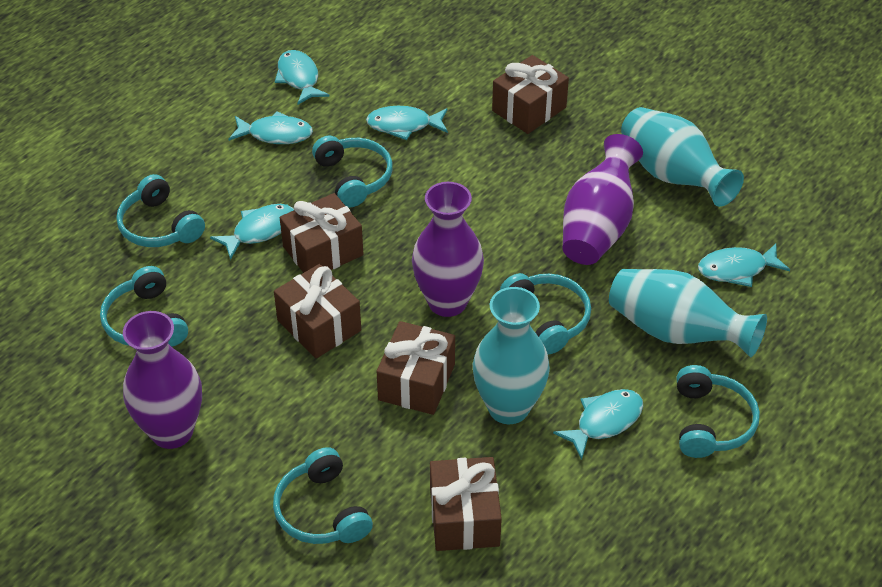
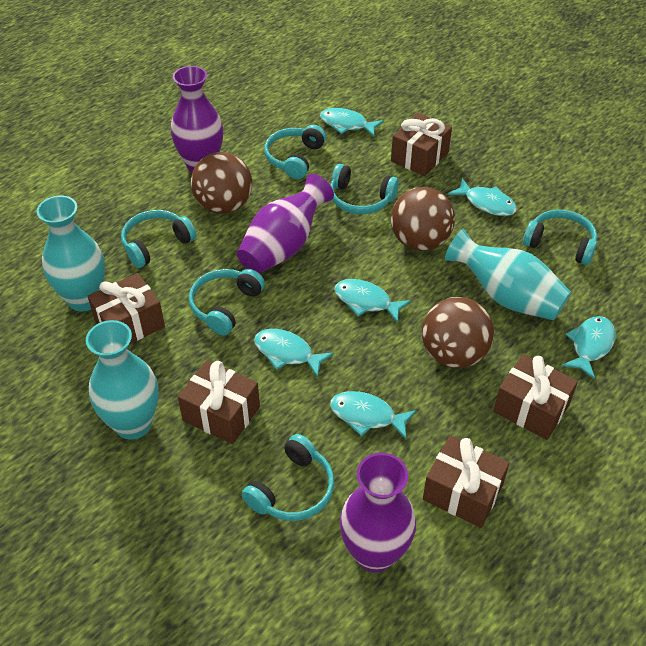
brown ball: none = 0 -> [191,152,252,214] [391,187,455,251] [422,297,494,368] = 3

